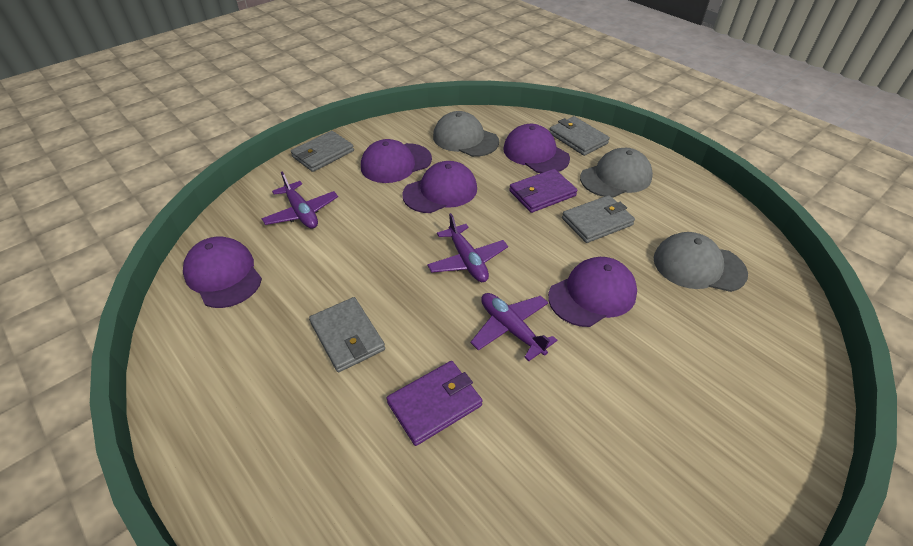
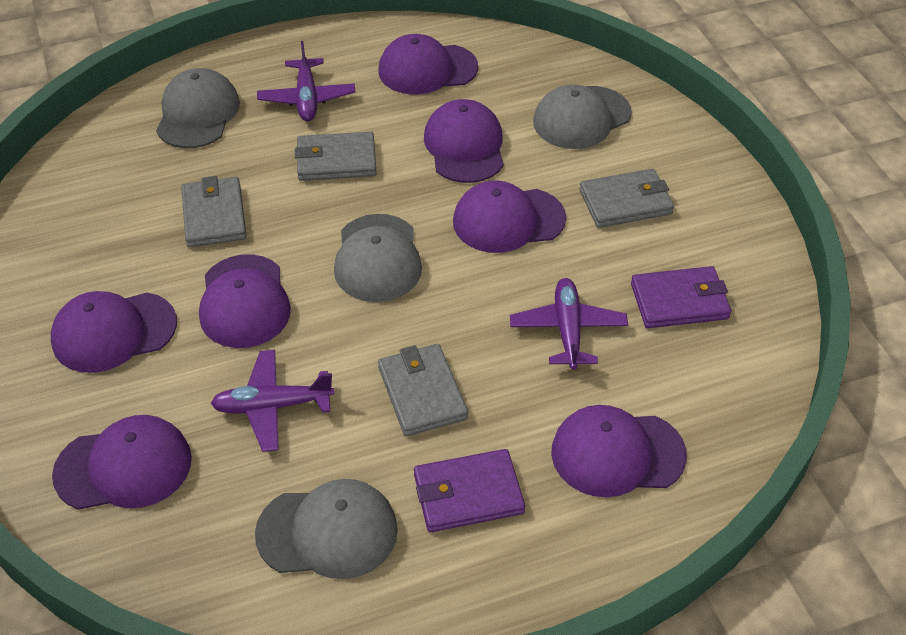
grey cap: [433,111,499,157] [580,148,653,198] [653,232,748,292] = 3 -> [156,68,240,148] [255,479,398,579] [334,214,422,302] [533,84,632,149] = 4
purple cap: [183,237,262,308] [361,139,432,183] [402,161,477,213] [503,124,570,173] [548,257,637,327] = 5 -> [51,291,177,373] [52,415,192,510] [199,254,291,348] [378,34,478,94] [424,99,504,183] [453,181,566,253] [551,405,687,497] = 7

